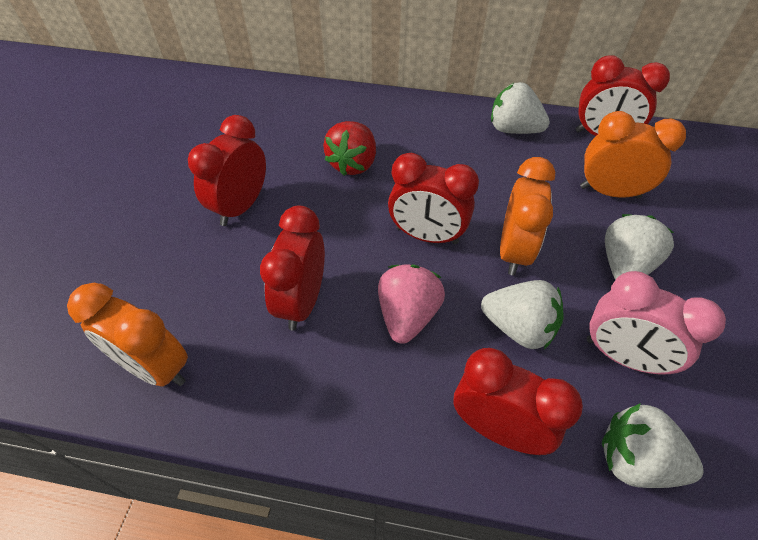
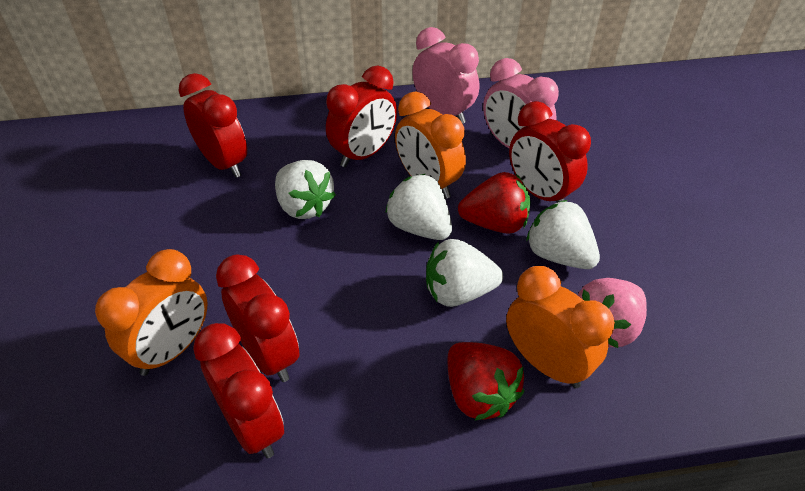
pink clock: [587,271,726,375] = 1 -> [412,27,479,124] [483,58,559,148] = 2
red strawberry: [323,121,376,176] = 1 -> [447,342,524,421] [458,172,531,234] = 2

